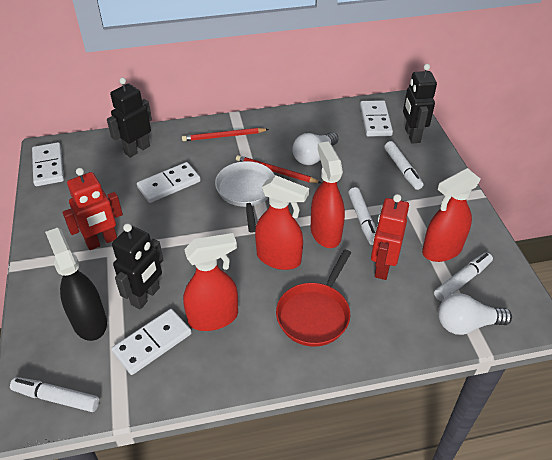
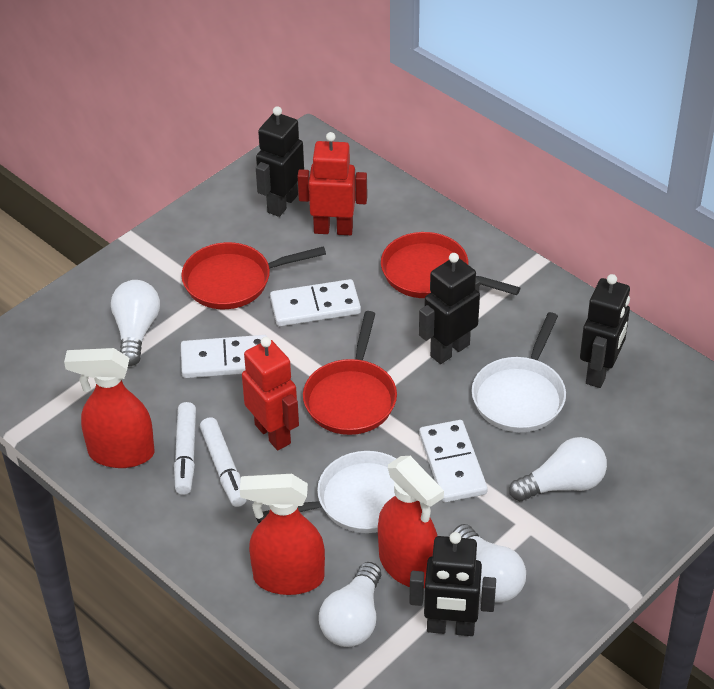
black robot: [107,77,152,158] [112,223,163,309] [403,64,437,144] = 3 -> [256,106,304,217] [410,532,496,636] [419,253,480,364] [580,274,630,388] = 4
black spray bottle: [45,228,107,341] = 1 -> none = 0
red pan: [276,249,351,347] = 1 -> [181,242,326,309] [303,311,397,435] [381,232,520,298] = 3
red pencil: [182,128,269,141] [236,155,321,183] = 2 -> none = 0
red spray bottle: [183,233,238,331] [255,175,309,270] [311,141,345,248] [422,168,481,262] = 4 -> [64,348,155,468] [240,474,325,595] [378,456,444,588] = 3
white domino: [32,142,64,186] [112,309,192,375] [137,162,201,203] [360,100,393,137] = 4 -> [181,335,267,378] [270,279,361,326] [419,420,488,502] = 3
white light bulb: [292,132,339,165] [438,293,512,335] = 2 -> [111,280,160,366] [319,562,381,647] [453,524,526,603] [509,437,607,501] = 4
white marker: [10,377,99,412] [348,187,376,245] [384,141,424,190] [434,252,493,301] = 4 -> [174,402,196,495] [200,417,247,507] = 2
white pan: [215,161,275,233] = 1 -> [256,451,397,533] [472,312,566,432] = 2

